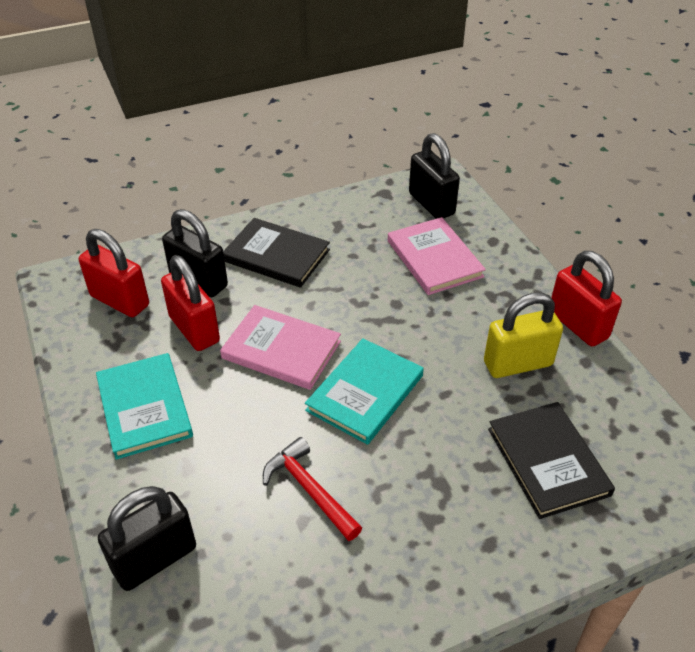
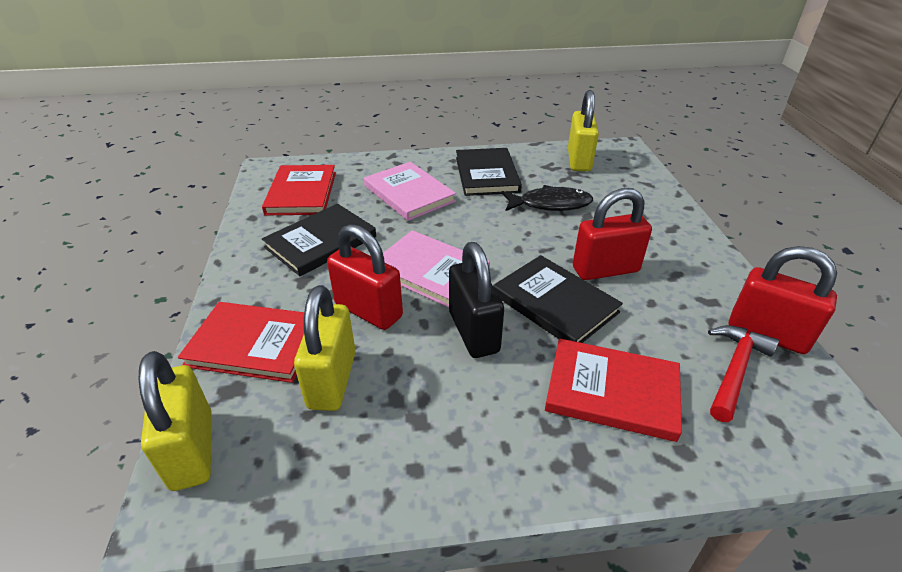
black book: [223,218,330,288] [488,402,615,519] = 2 -> [262,204,376,276] [456,148,522,196] [493,255,623,343] = 3
black fish: none = 0 -> [502,185,593,211] = 1
black padlock: [98,486,196,591] [162,209,228,297] [409,133,460,219] = 3 -> [449,242,504,358] = 1
red book: none = 0 -> [178,302,304,383] [262,165,336,215] [545,338,682,442] = 3
turquoise book: [96,353,193,460] [305,338,424,445] = 2 -> none = 0
yellow padlock: [484,292,563,378] = 1 -> [139,351,212,491] [294,285,356,411] [568,90,599,172] = 3

